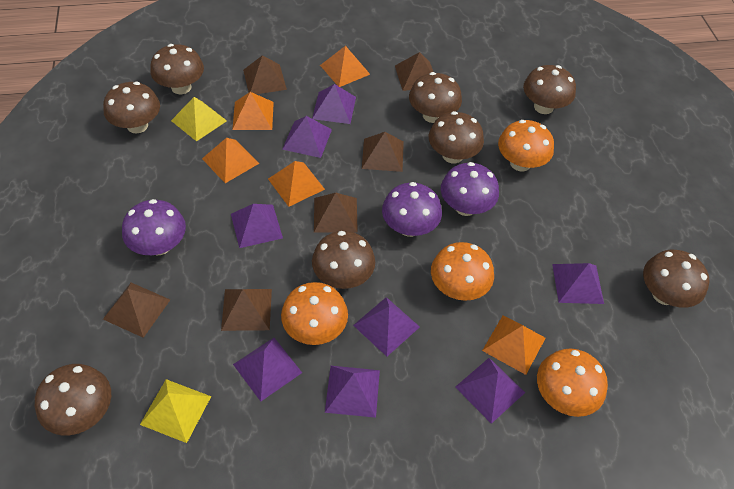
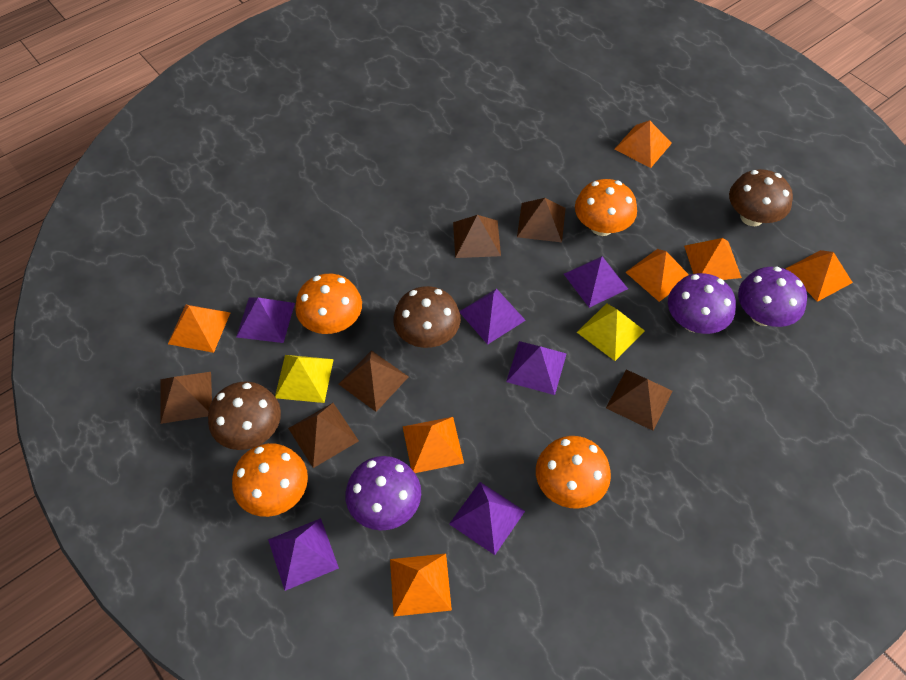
brown mushroom: [35,364,111,435] [103,82,160,134] [150,44,204,94] [312,231,375,289] [409,72,462,123] [429,111,484,164] [523,65,576,114] [643,250,709,308] = 8 -> [208,381,281,450] [393,286,461,348] [729,169,793,226] = 3
orange pyramid: [202,138,259,183] [232,92,274,130] [268,161,325,207] [320,46,370,87] [482,315,546,375] = 5 -> [168,305,230,353] [390,554,452,617] [403,417,464,473] [615,120,672,168] [625,249,689,302] [684,238,742,280] [785,250,853,302] = 7
purple pyramid: [231,204,283,248] [233,338,302,401] [282,116,332,158] [312,84,356,124] [325,366,380,418] [353,297,420,356] [455,358,525,424] [552,263,604,304] = 8 -> [236,297,295,343] [268,518,339,591] [449,482,525,555] [459,289,526,345] [506,341,567,395] [564,256,628,308] = 6

